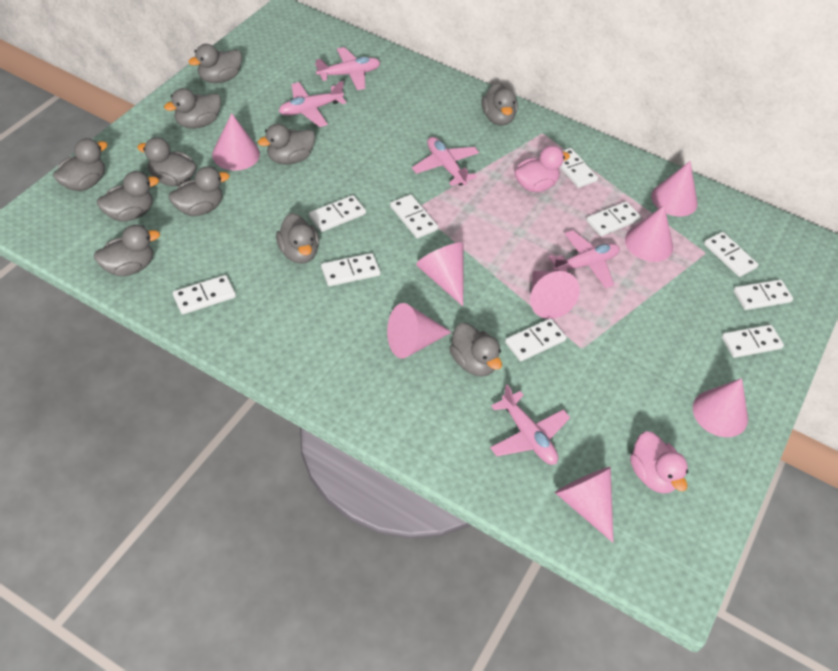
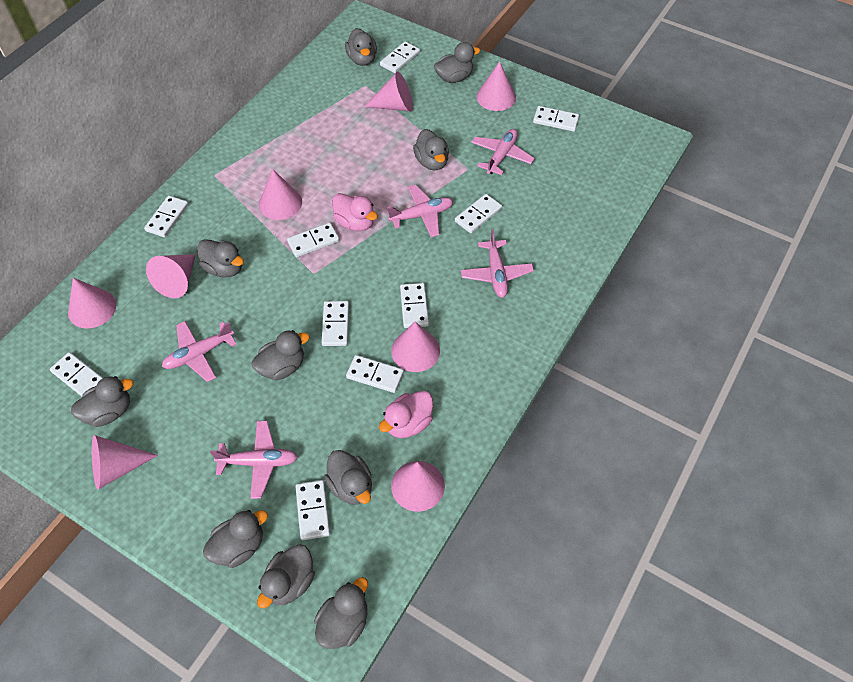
grey duck: [53,138,108,191] [94,225,160,276] [97,171,159,222] [137,137,197,186] [164,88,221,129] [169,166,230,216] [188,44,242,83] [258,124,315,165] [276,213,319,263] [449,323,502,377] [481,83,518,126] = 11 -> [71,376,133,427] [197,239,244,277] [203,510,268,568] [252,330,310,380] [257,544,315,609] [314,577,368,649] [324,450,372,505] [345,28,377,66] [413,129,449,170] [434,42,480,83] = 10

